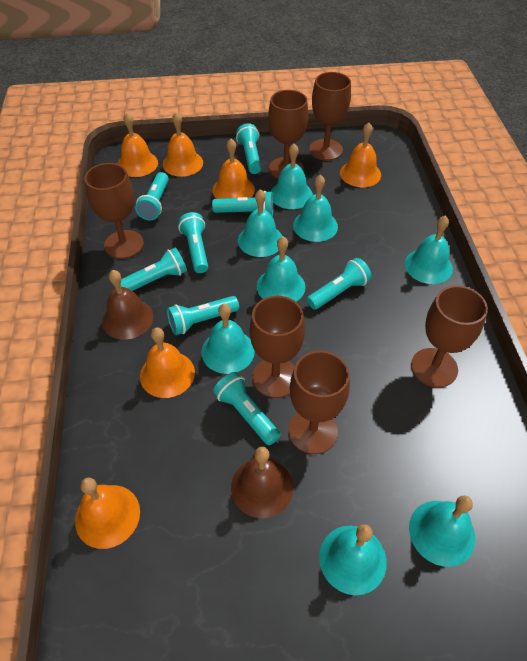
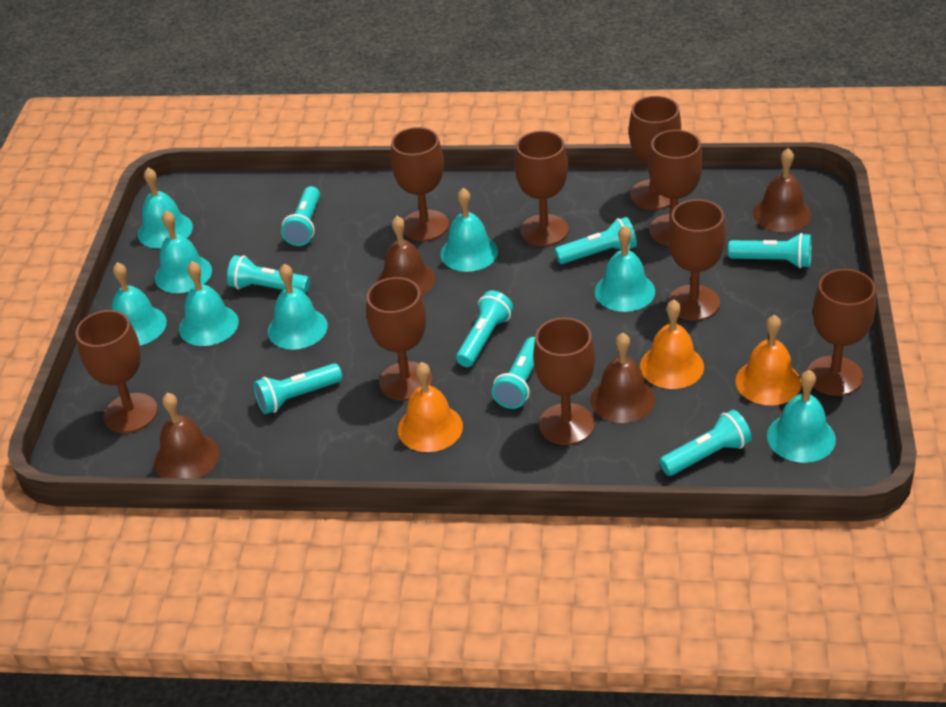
brown bell: [102,270,153,340] [231,447,293,518] = 2 -> [154,393,220,478] [377,216,435,296] [590,333,656,423] [753,148,811,232] = 4
brown goblet: [84,163,144,259] [249,296,305,398] [268,90,308,179] [288,350,350,454] [309,72,351,161] [411,285,488,388] = 6 -> [76,310,158,433] [366,277,433,401] [391,127,449,241] [515,131,569,246] [533,318,595,445] [629,96,681,210] [648,130,703,246] [668,199,726,321] [808,269,876,396] = 9
orange bell: [75,477,140,549] [118,113,158,177] [140,327,195,398] [163,112,203,177] [213,139,255,199] [340,123,381,187] = 6 -> [398,362,463,452] [640,300,704,389] [735,315,801,405] = 3

